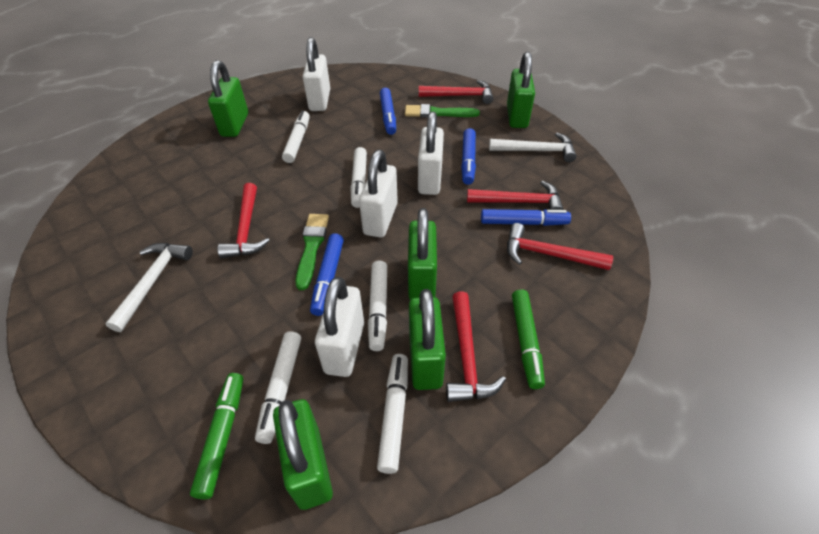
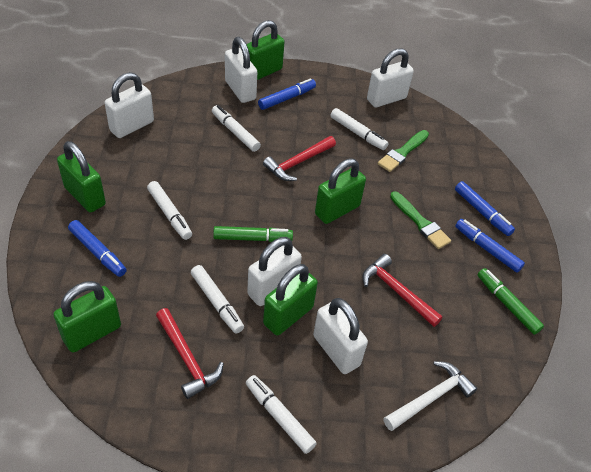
red hammer: [217,183,270,258] [419,80,493,104] [446,291,506,402] [467,181,564,210] [507,223,613,270] = 5 -> [156,308,224,399] [263,136,336,181] [362,254,443,327] = 3
white hammer: [105,243,193,332] [489,133,577,162] = 2 -> [383,361,477,431] = 1
white padlock: [303,37,330,111] [315,277,364,377] [359,150,398,238] [418,111,444,195] = 4 -> [105,72,154,138] [225,37,257,103] [247,237,302,306] [313,298,368,374] [367,48,414,107] = 5

